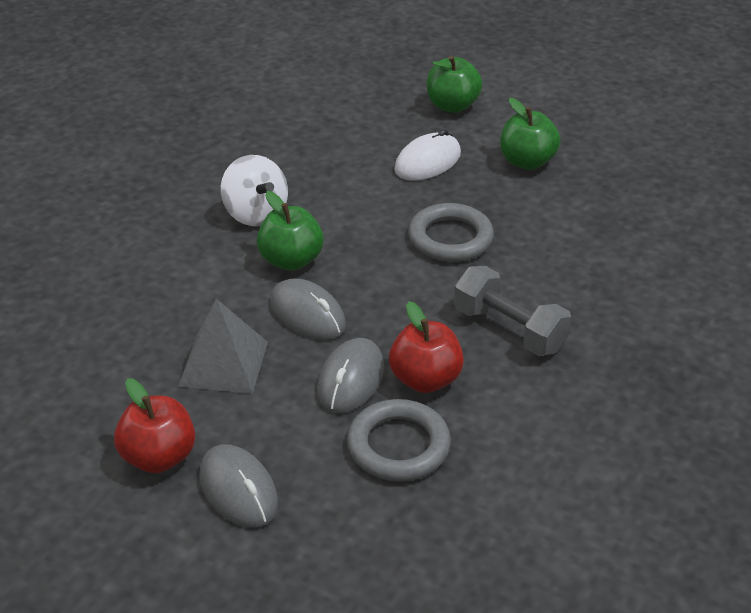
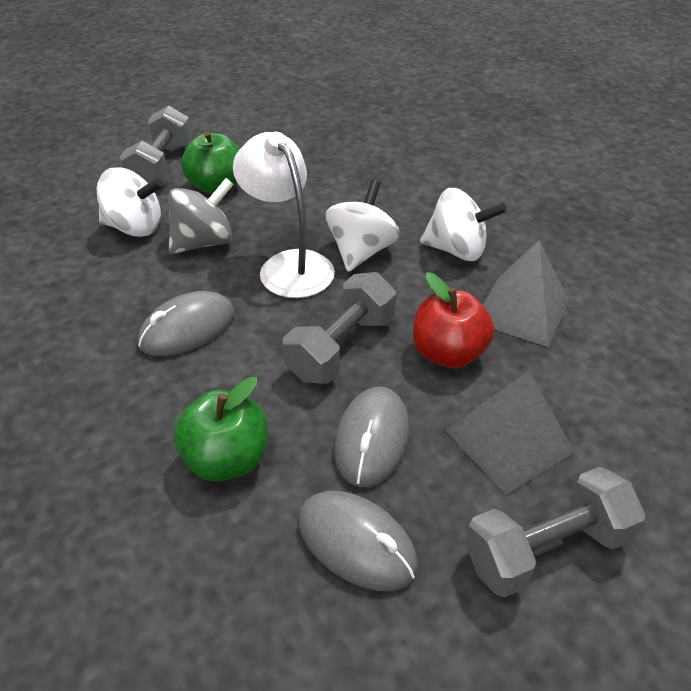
green apple: [257,191,324,271] [427,55,482,113] [500,98,560,170] = 3 -> [174,377,268,482] [181,131,239,194] = 2
grey dumbbell: [454,266,571,356] = 1 -> [120,106,192,183] [283,272,396,384] [465,467,646,598] = 3
grey pyramid: [178,299,268,394] = 1 -> [446,370,575,495] [483,240,569,347] = 2
grey ring: [347,399,451,481] [408,203,494,262] = 2 -> none = 0
grey spinning top: none = 0 -> [168,178,234,254] = 1
red apple: [114,378,195,473] [389,301,464,393] = 2 -> [413,272,494,368] = 1
white lamp: none = 0 -> [233,132,335,298] = 1
white mouse: [394,129,461,181] = 1 -> none = 0
white spinning top: [221,155,288,226] = 1 -> [96,167,163,237] [326,180,400,272] [420,188,507,261] = 3

